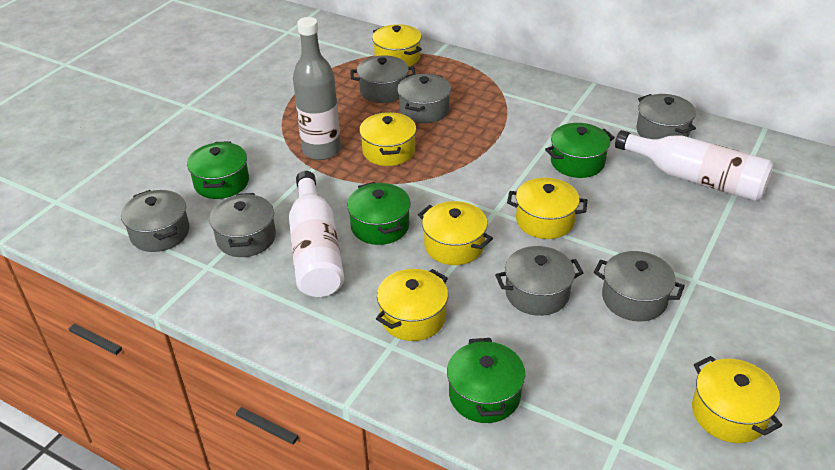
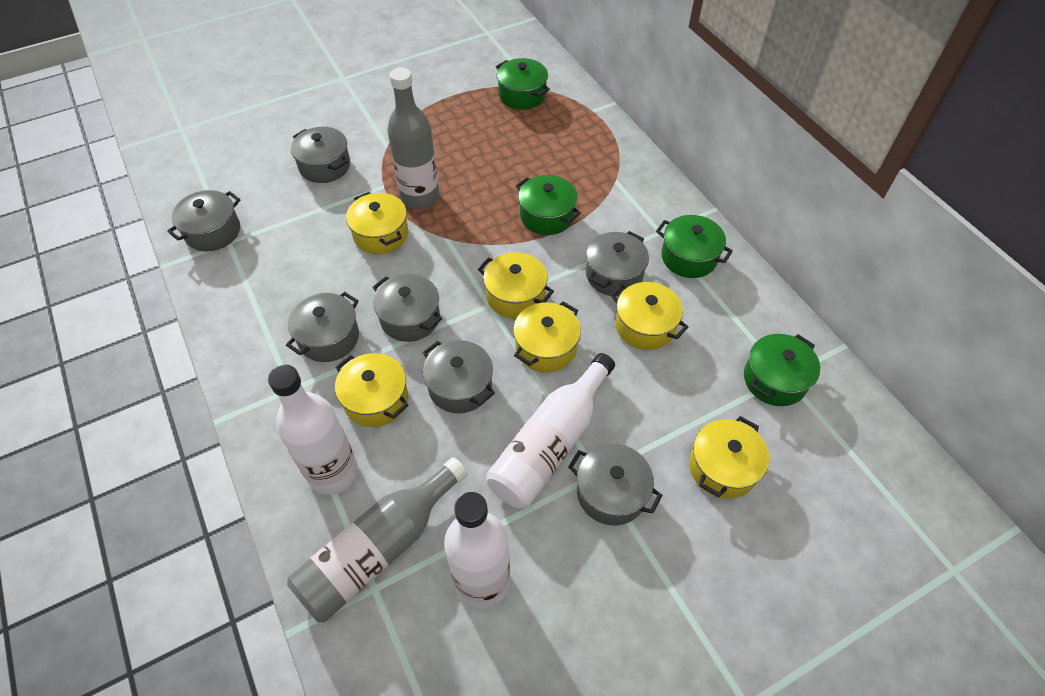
grey bottle: [293,17,341,160] = 1 -> [287,457,468,622] [387,67,439,209] = 2
white bottle: [289,171,344,297] [615,130,773,201] = 2 -> [268,365,358,495] [444,492,510,609] [486,353,615,508] = 3

